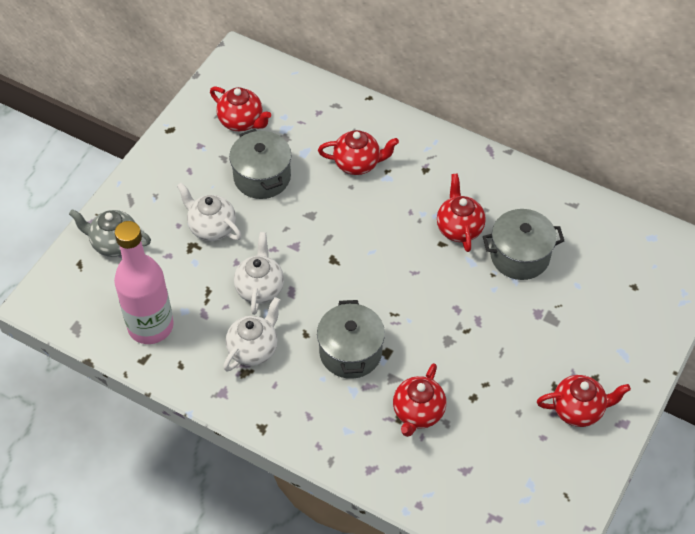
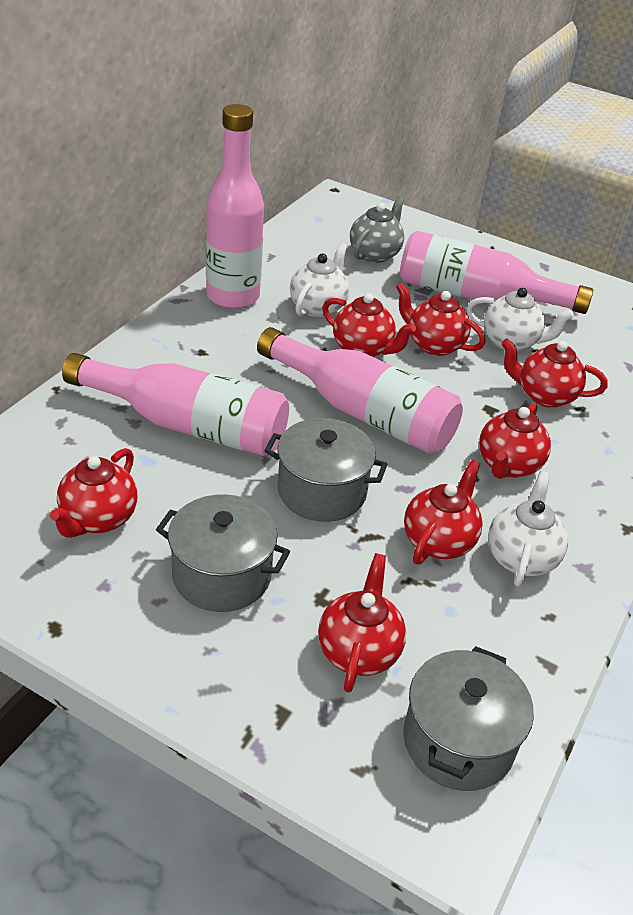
pink bottle: [114,221,174,344] = 1 -> [62,353,289,456] [206,104,264,309] [257,327,463,454] [400,231,593,314] = 4
red teapot: [210,87,271,131] [318,130,399,175] [393,363,446,437] [437,174,486,252] [537,375,631,427] = 5 -> [50,448,137,538] [318,553,406,693] [322,293,416,357] [396,283,486,356] [404,460,483,565] [479,403,551,479] [501,339,608,408] = 7

